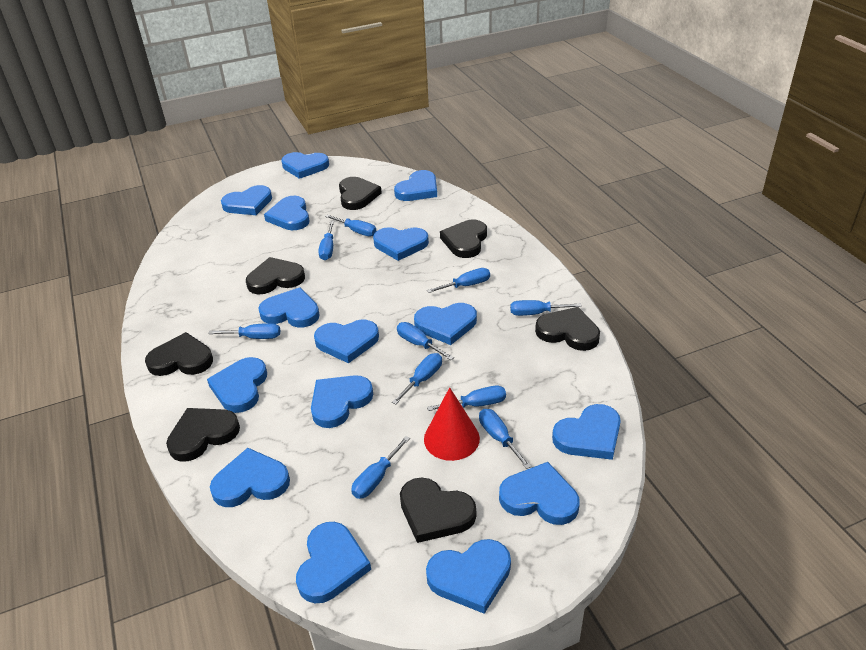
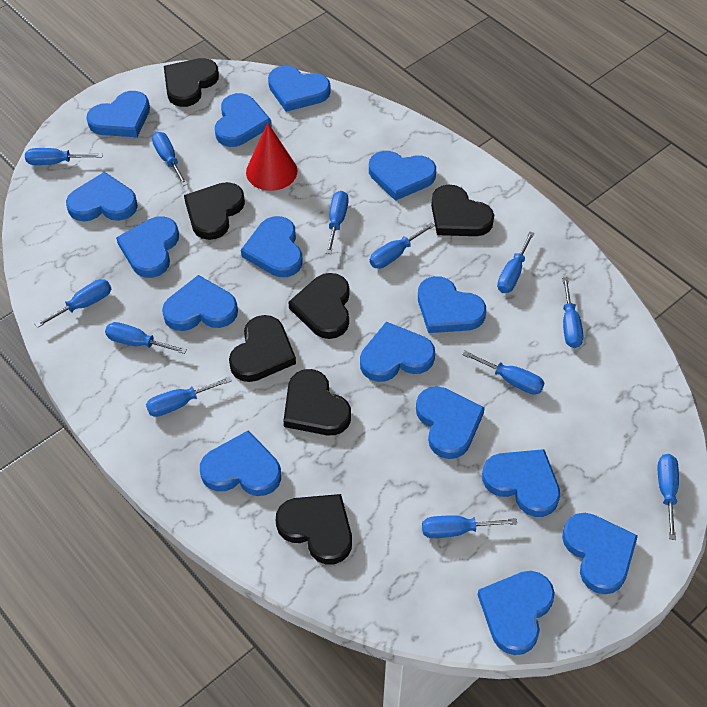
blue screwdriver: [208,323,280,339] [318,221,334,260] [325,214,377,236] [351,436,410,499] [392,353,442,404] [397,322,454,360] [427,268,490,293] [427,385,506,411] [479,409,532,469] [510,300,582,316] = 10 -> [25,148,103,165] [35,279,111,328] [105,322,187,354] [146,376,232,417] [152,132,188,186] [326,191,348,254] [370,222,435,269] [422,515,517,538] [462,351,544,395] [497,231,535,293] [562,277,583,348] [658,454,679,540] = 12

